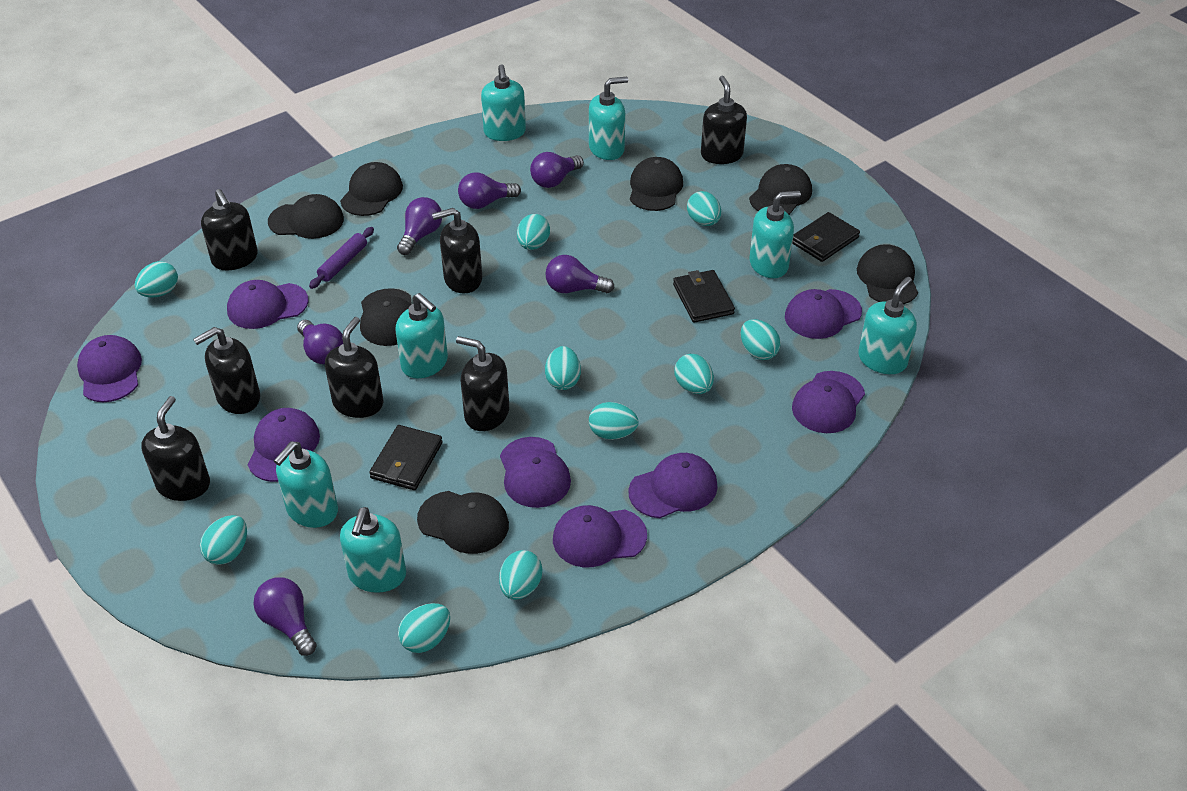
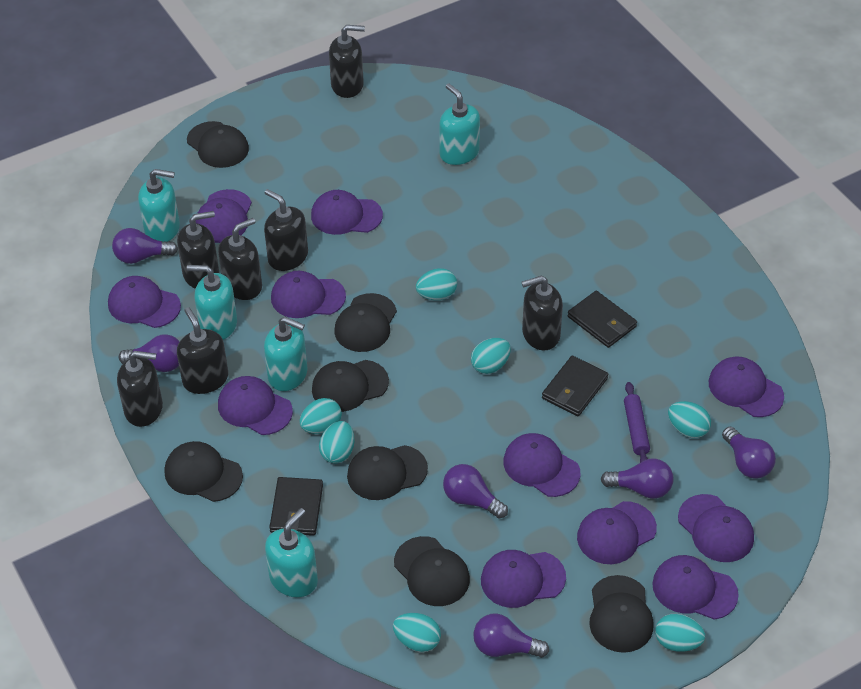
purple cap: [77,335,142,402] [227,280,308,329] [248,408,320,482] [500,437,571,508] [553,505,647,567] [628,453,718,518] [785,289,862,339] [792,371,865,433] = 8 -> [108,276,181,328] [196,189,252,243] [218,376,293,435] [271,271,346,318] [311,190,383,235] [481,550,566,608] [503,433,581,497] [577,501,657,564] [652,555,739,620] [678,494,754,562] [709,357,784,417] = 11
turquoise egg: [135,261,178,298] [200,515,247,565] [398,603,450,653] [499,550,542,600] [517,214,550,250] [545,346,581,390] [589,402,638,440] [675,354,714,394] [687,191,721,226] [741,319,781,360] = 10 -> [300,398,342,434] [319,421,354,463] [393,613,441,652] [416,268,457,300] [471,338,511,374] [655,614,705,652] [668,401,711,438] = 7
turquoise soap dispenser: [274,441,338,528] [340,507,406,593] [396,293,448,378] [481,64,526,141] [589,77,628,160] [749,191,801,278] [858,277,917,374] = 7 -> [138,169,180,242] [187,265,237,340] [264,317,307,391] [265,508,318,597] [439,83,480,165] = 5

